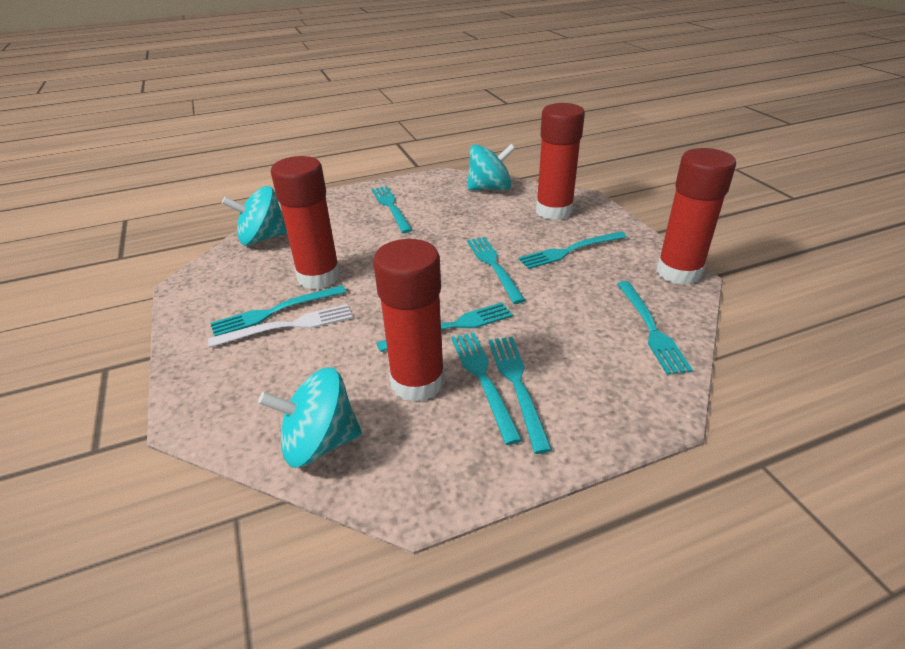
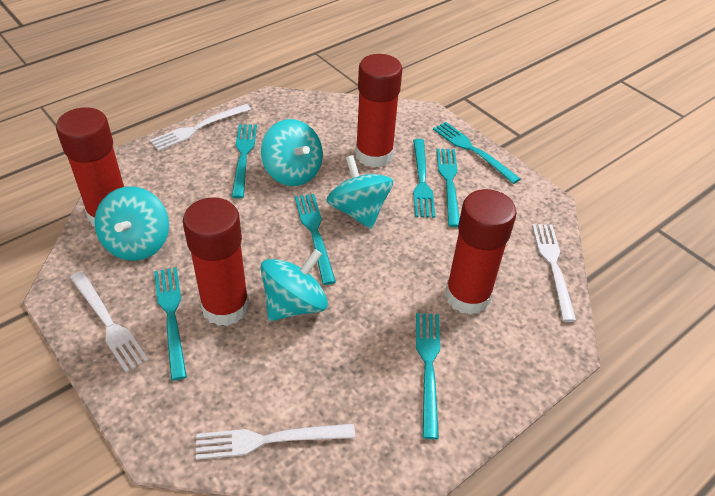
turquoise fork: [210,285,346,336] [371,186,412,233] [376,302,513,352] [451,333,522,445] [467,237,526,304] [489,337,552,454] [518,231,627,269] [617,281,693,375] = 8 -> [154,267,187,381] [232,124,257,199] [295,194,336,285] [413,139,435,218] [416,313,440,439] [433,122,520,184] [436,148,460,227] = 7
turquoise spinning top: [222,186,287,246] [258,367,362,468] [467,144,516,190] = 3 -> [94,186,169,261] [260,249,328,321] [261,119,323,186] [326,155,393,229] = 4
white fork: [208,304,353,348] = 1 -> [70,271,149,372] [150,104,251,151] [196,423,355,460] [532,224,576,322] = 4

